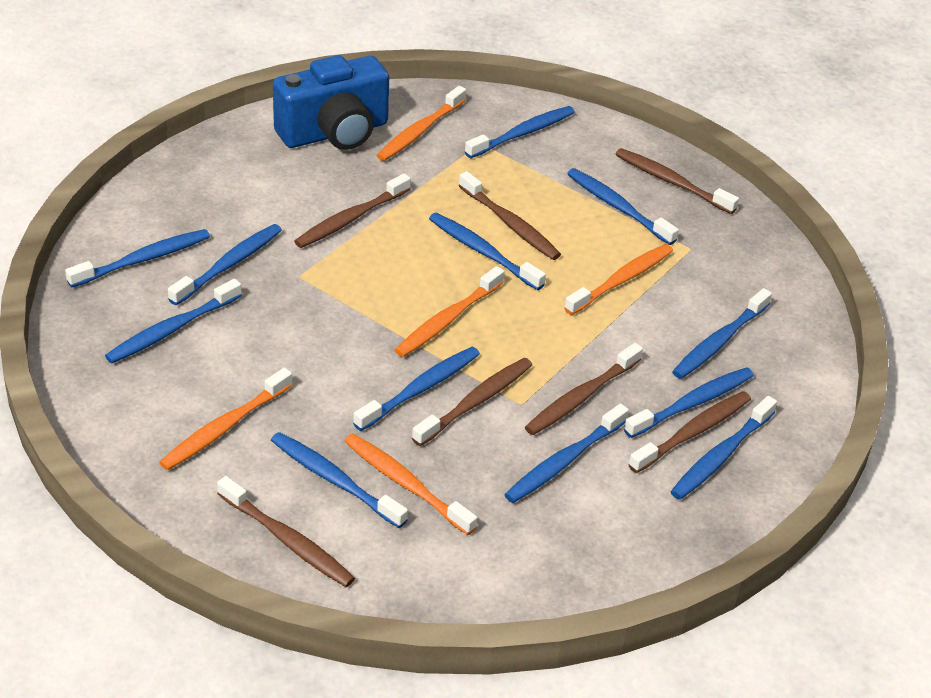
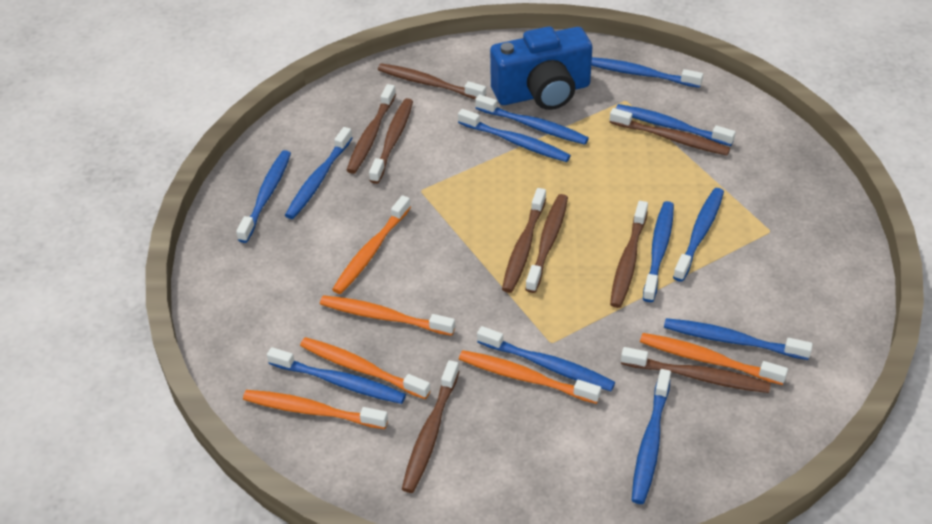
brown toothbrush: [217,476,355,587] [294,174,411,248] [412,358,532,446] [458,171,561,260] [525,343,643,435] [616,148,739,214] [628,391,751,473] = 7 -> [346,84,396,174] [369,98,413,184] [378,63,486,99] [402,360,459,493] [502,188,546,293] [525,194,568,293] [610,108,730,155] [610,201,648,308] [621,347,771,393] = 9
orange toothbrush: [159,368,293,470] [344,433,477,535] [376,86,466,161] [394,266,504,357] [564,244,673,315] = 5 -> [243,390,388,429] [300,337,430,399] [320,295,455,336] [332,195,411,294] [459,350,601,404] [640,333,788,385] = 6

